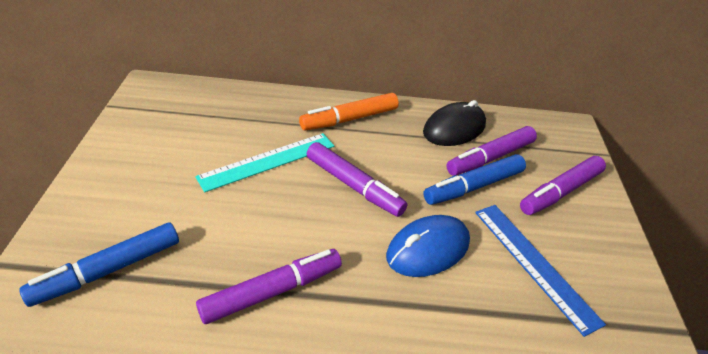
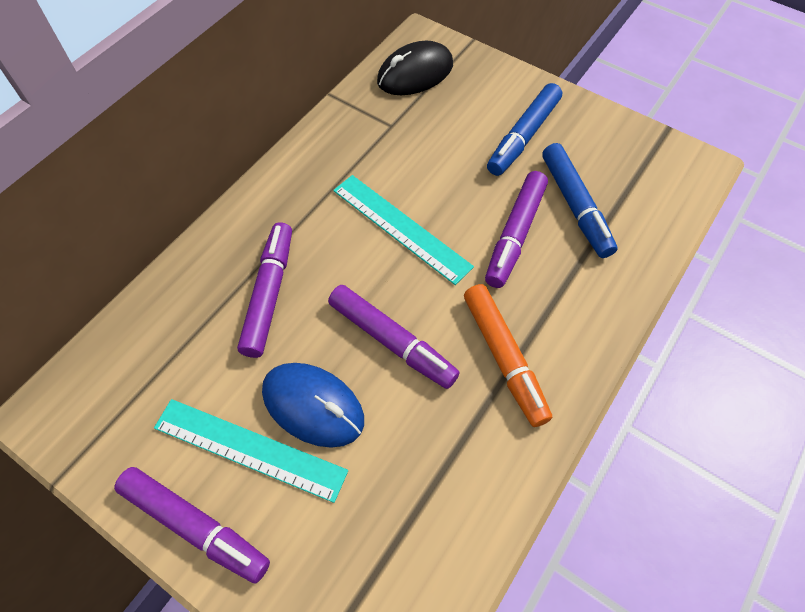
blue ruler: [475,205,606,337] = 1 -> none = 0
turquoise ruler: [195,133,334,192] = 1 -> [154,399,348,503] [333,175,474,285] = 2

